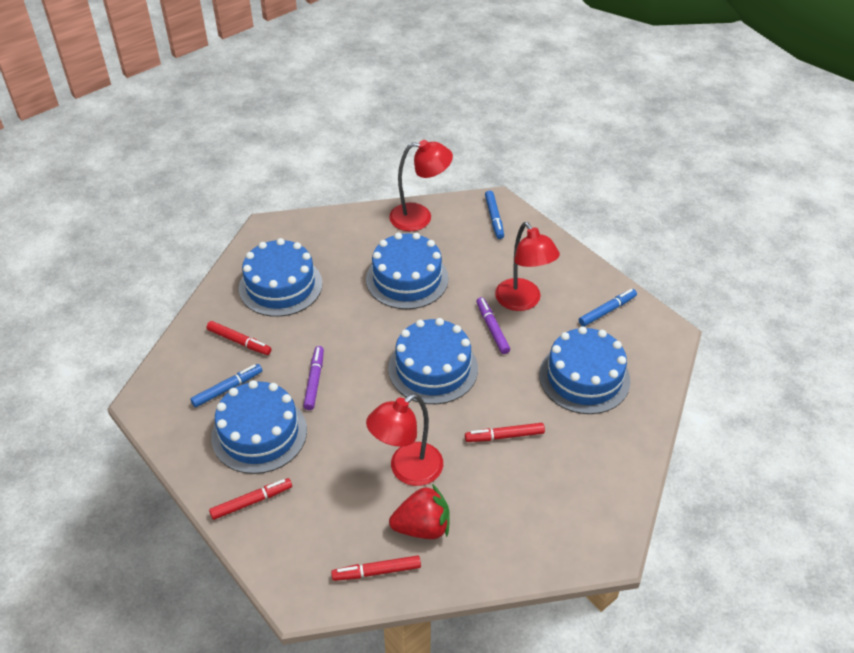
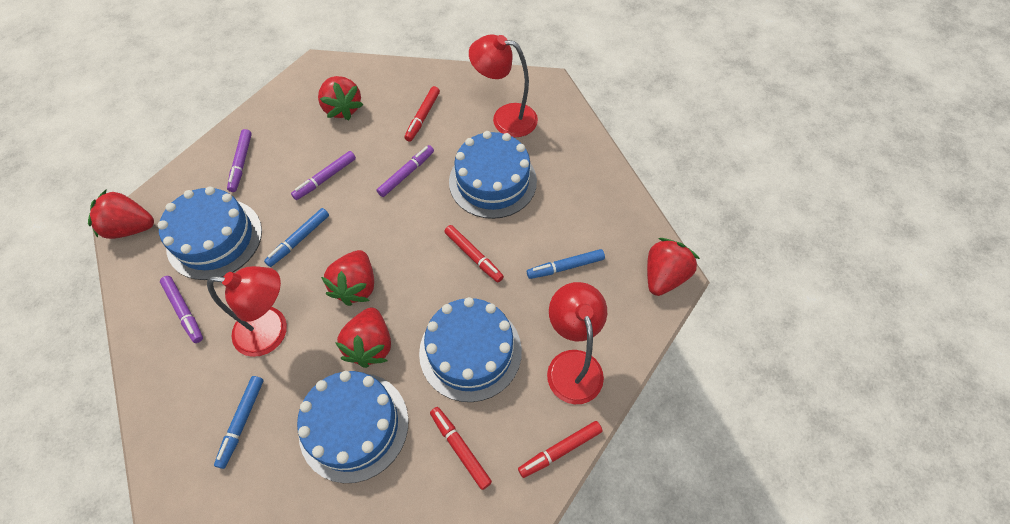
blue cake: [211,380,307,474] [239,238,322,317] [366,232,449,309] [388,318,478,404] [539,326,630,414] = 5 -> [158,187,262,280] [297,371,409,483] [419,297,522,402] [449,131,537,219] = 4
purple marker: [303,346,324,410] [476,297,510,354] = 2 -> [160,276,203,343] [227,129,252,192] [291,151,356,200] [377,145,434,197] = 4
red strawberry: [389,484,450,539] = 1 -> [88,190,154,239] [318,76,363,120] [321,250,374,306] [335,307,391,368] [647,238,700,296] = 5

